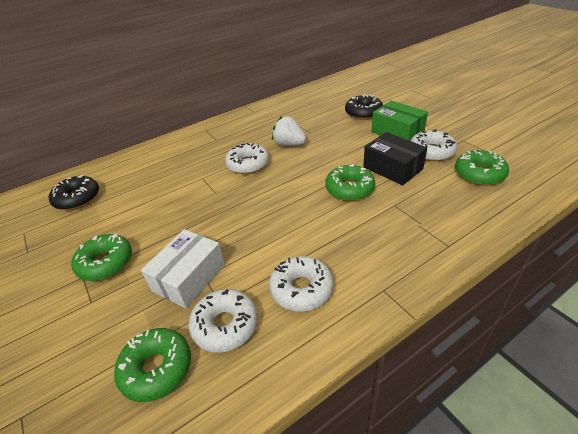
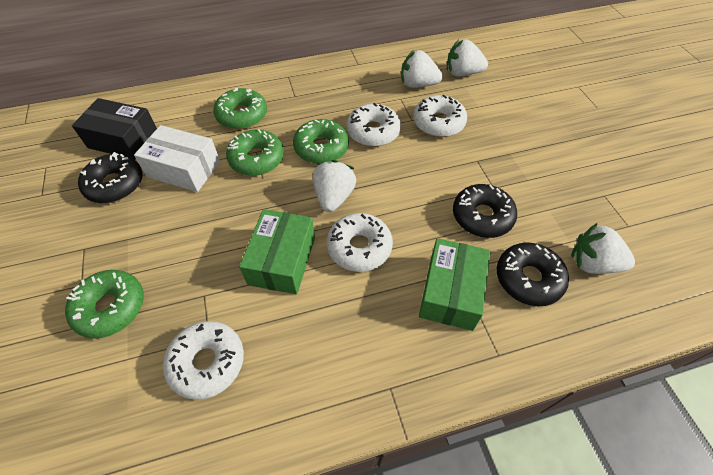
black donut: [49,175,99,210] [345,94,383,120] = 2 -> [78,152,142,203] [453,184,517,238] [497,243,569,306] = 3
green box: [371,101,428,141] = 1 -> [239,209,315,294] [419,238,491,331] = 2
white strawberry: [272,116,306,146] = 1 -> [313,160,356,212] [401,50,443,88] [447,39,488,76] [571,223,635,274] = 4

